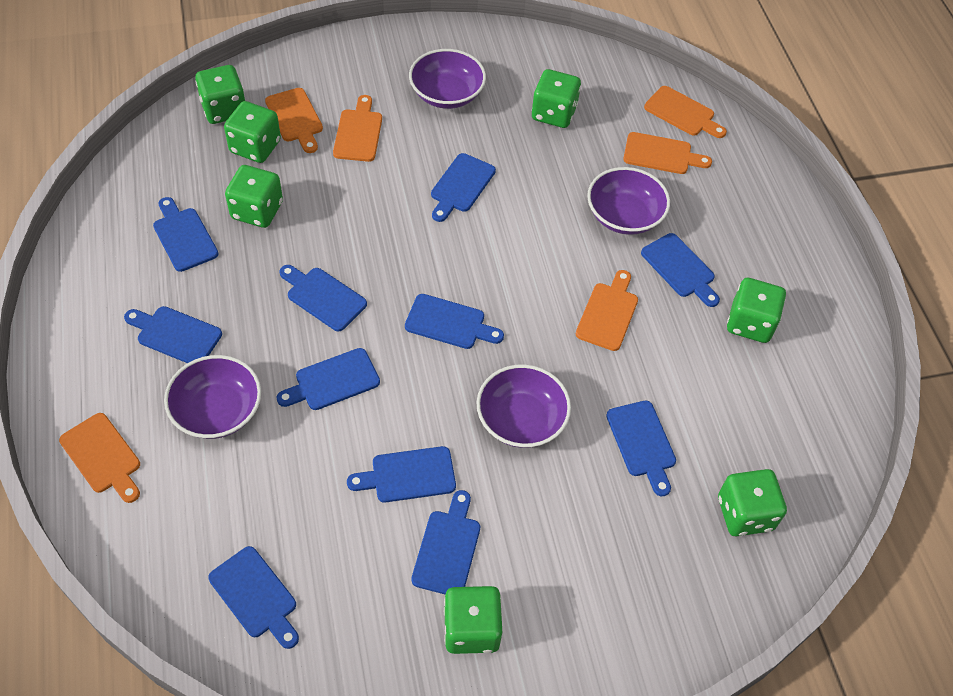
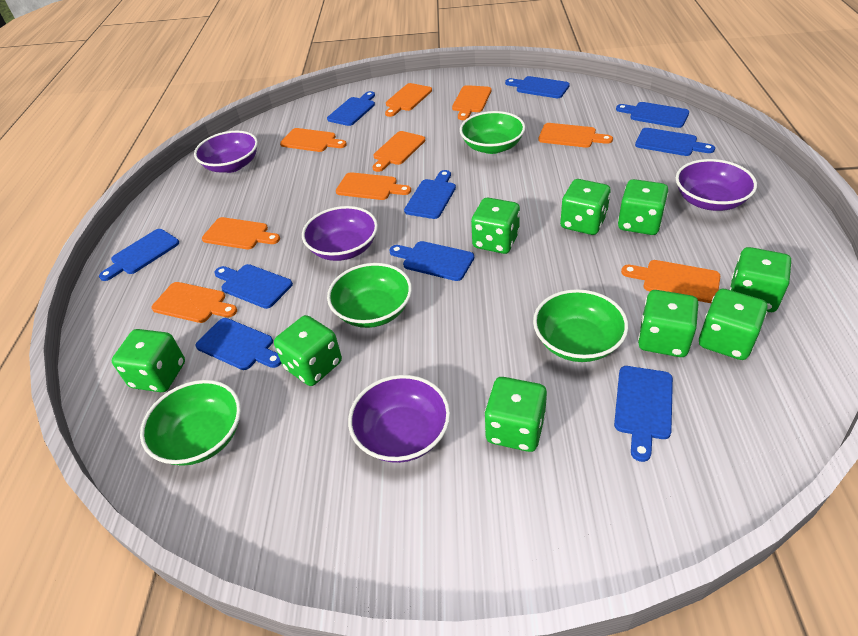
blue cutting board: [124,306,222,363] [153,197,218,272] [208,546,299,649] [276,348,380,410] [279,265,367,331] [347,446,456,503] [405,294,504,349] [411,490,480,595] [431,153,496,222] [606,401,676,496] [641,233,720,307] = 11 -> [99,229,179,281] [195,318,282,370] [214,264,293,309] [327,91,375,126] [389,241,474,281] [404,170,456,219] [505,76,570,98] [614,366,673,462] [616,102,689,128] [635,128,715,156] = 10
green bowl: none = 0 -> [140,380,241,466] [327,263,412,328] [460,111,525,154] [533,289,628,362] = 4
green dice: [195,65,245,124] [224,101,281,163] [225,165,283,228] [444,586,502,654] [532,69,581,128] [718,469,787,536] [727,278,786,343] = 7 -> [112,329,185,392] [274,315,342,386] [471,198,520,254] [484,377,547,452] [560,179,611,235] [618,179,668,235] [638,290,699,357] [699,289,768,360] [730,247,792,312] = 9
orange cutting board: [59,413,140,503] [265,88,323,153] [333,95,382,162] [576,270,638,351] [623,132,712,174] [644,86,727,138] = 6 -> [151,282,237,323] [202,217,280,249] [280,128,347,152] [336,172,411,200] [372,131,425,172] [385,83,432,117] [452,85,491,120] [538,123,613,148] [621,260,720,303] = 9

